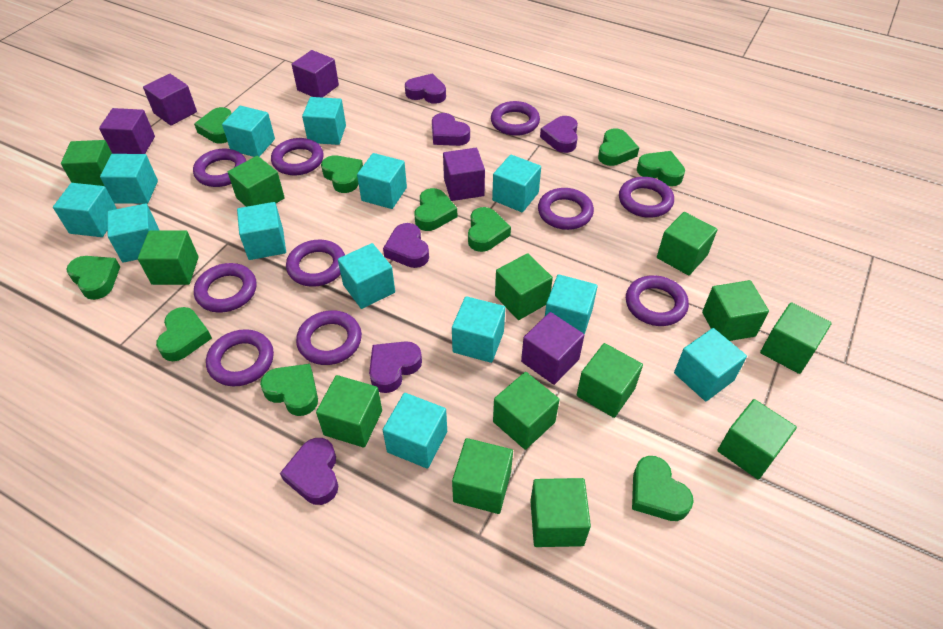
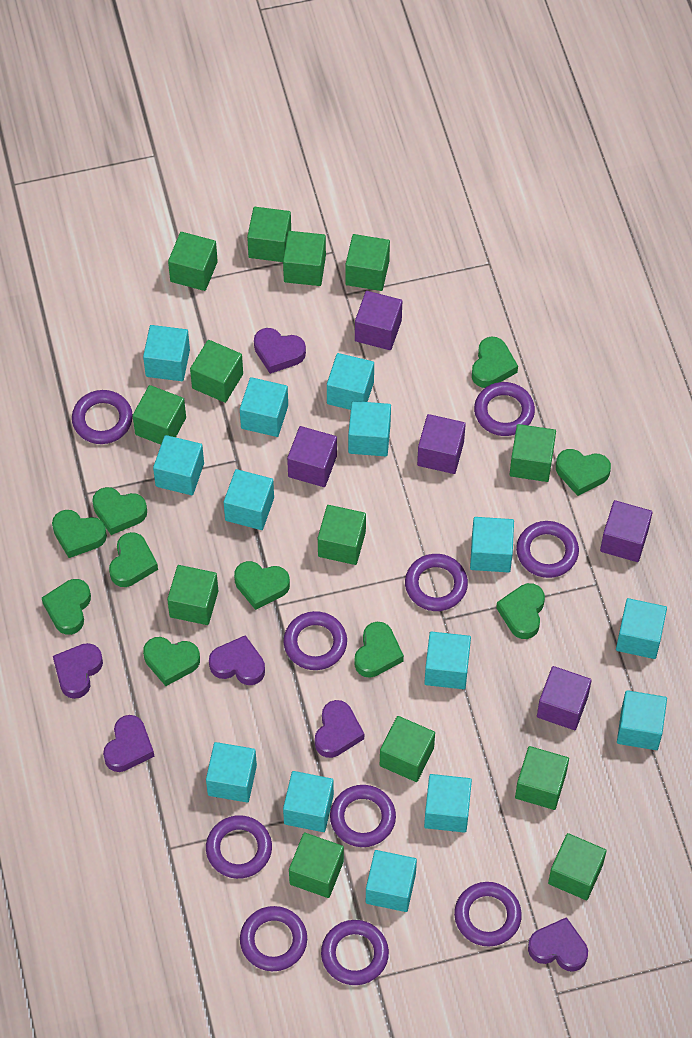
turquoise cube: [53,183,117,237] [100,154,158,204] [107,203,160,263] [222,106,275,157] [237,202,286,260] [302,97,346,145] [338,243,395,309] [357,153,407,209] [383,393,447,469] [452,296,505,363] [492,155,541,212] [545,274,598,335] [674,328,747,401] = 13 -> [143,325,190,381] [153,435,204,495] [206,742,257,803] [224,469,274,530] [240,377,288,437] [283,771,334,832] [327,353,374,410] [348,401,391,456] [366,850,417,912] [424,774,472,833] [425,632,471,689] [470,517,514,573] [616,598,667,659] [617,690,667,750] = 14

